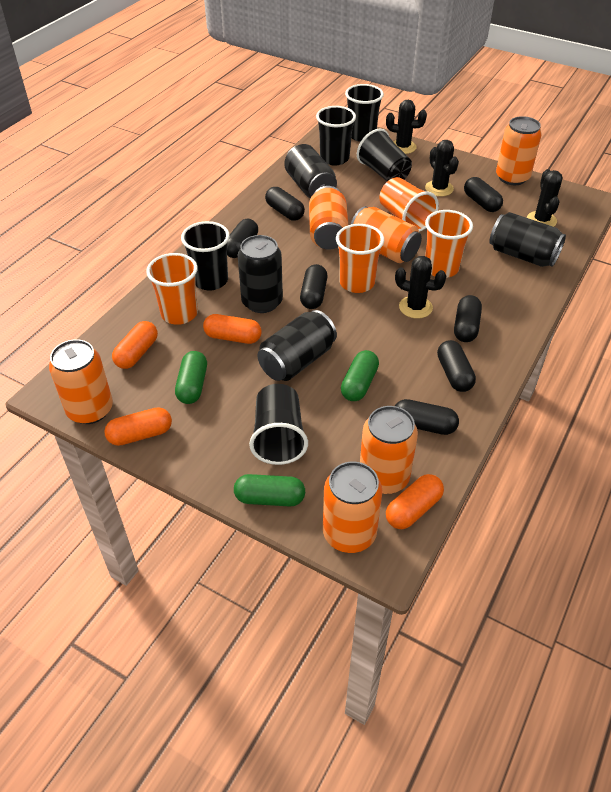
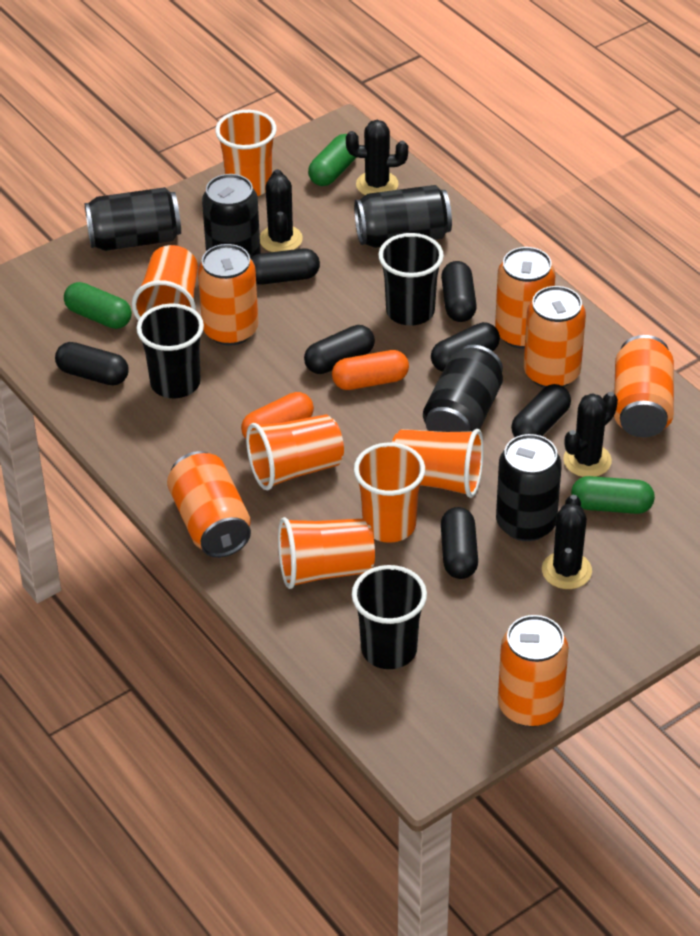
black can: [238,235,283,313] [257,310,337,381] [284,144,337,198] [489,212,566,267] = 4 -> [85,187,181,251] [202,174,260,258] [354,185,452,248] [423,345,503,432] [496,434,562,541] = 5
black cup: [181,221,230,291] [249,384,308,465] [316,106,356,165] [345,84,384,142] [357,129,412,181] = 5 -> [136,303,204,398] [352,565,427,669] [378,233,444,326] = 3
orange capsule: [104,407,172,446] [112,321,158,369] [203,314,262,344] [386,474,444,529] = 4 -> [241,392,314,439] [332,350,409,390] = 2
orange cup: [146,253,198,325] [336,224,384,293] [380,177,439,232] [425,210,473,278] = 4 -> [132,245,198,321] [215,110,277,196] [246,415,344,490] [278,517,375,589] [354,442,425,543] [392,429,484,498] = 6

